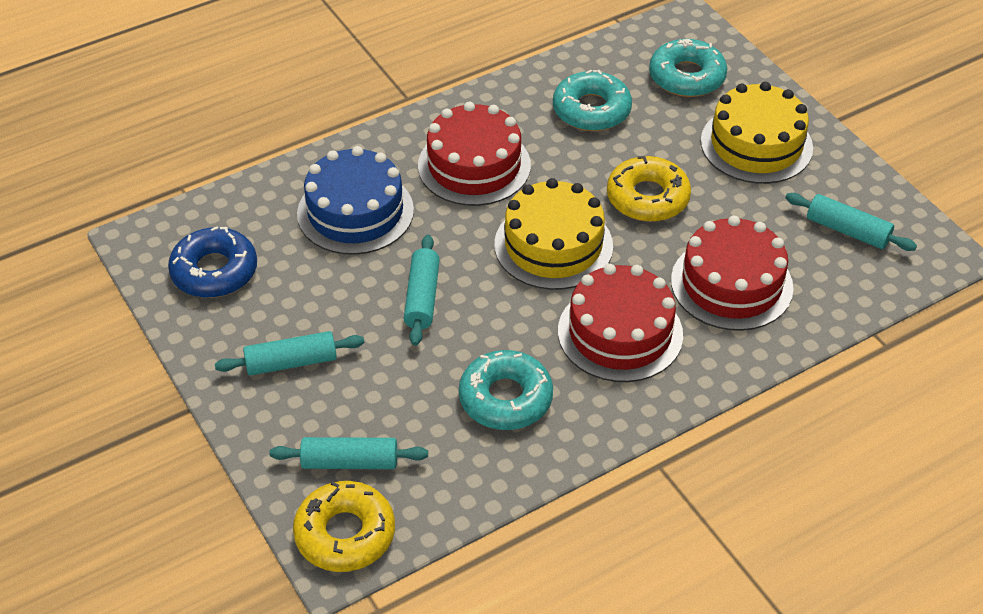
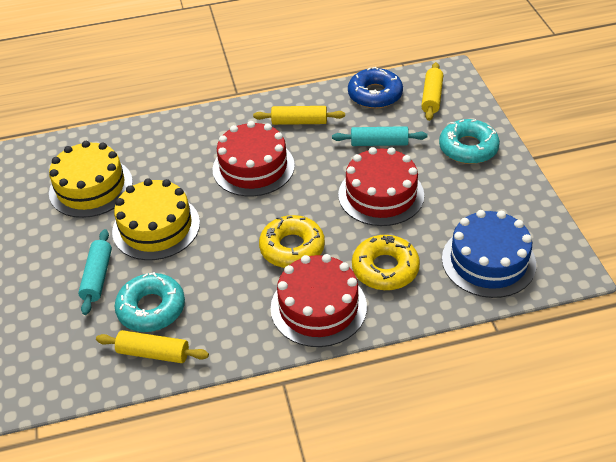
turquoise donut: [459,350,553,430] [553,70,632,131] [649,39,727,97] = 3 -> [115,272,185,332] [439,119,500,164] = 2
turquoise rolling pin: [215,331,364,376] [269,437,428,469] [404,235,440,346] [786,193,917,251] = 4 -> [78,229,112,315] [332,126,427,146] = 2
yellow rolling pin: none = 0 -> [96,330,209,363] [253,106,345,125] [421,62,443,121] = 3

